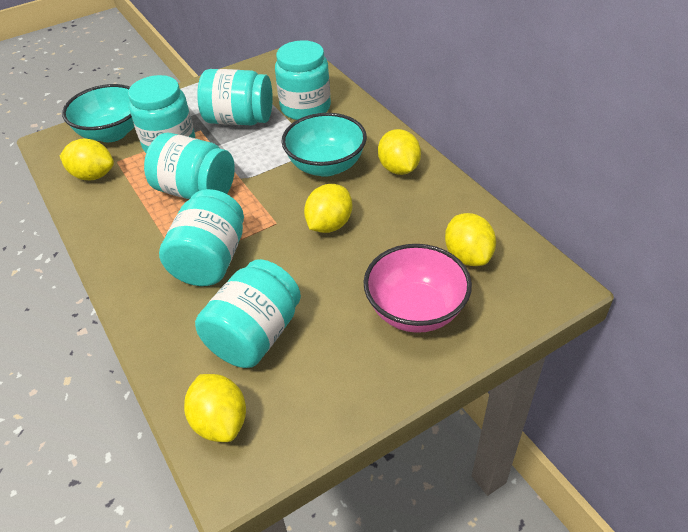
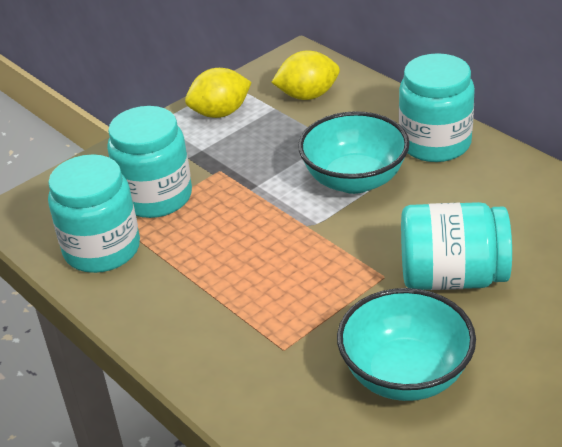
pink bowl: [364,244,472,333] = 1 -> none = 0
turquoise jar: [128,75,195,153] [144,133,235,199] [159,189,244,286] [195,259,301,368] [197,69,272,125] [275,40,331,120] = 6 -> [48,154,140,273] [107,106,192,218] [399,53,475,162] [401,202,512,290] = 4
yellow lemon: [60,138,114,180] [184,374,246,442] [304,184,353,233] [378,129,421,175] [445,213,496,266] = 5 -> [185,68,252,118] [271,50,340,100] = 2

